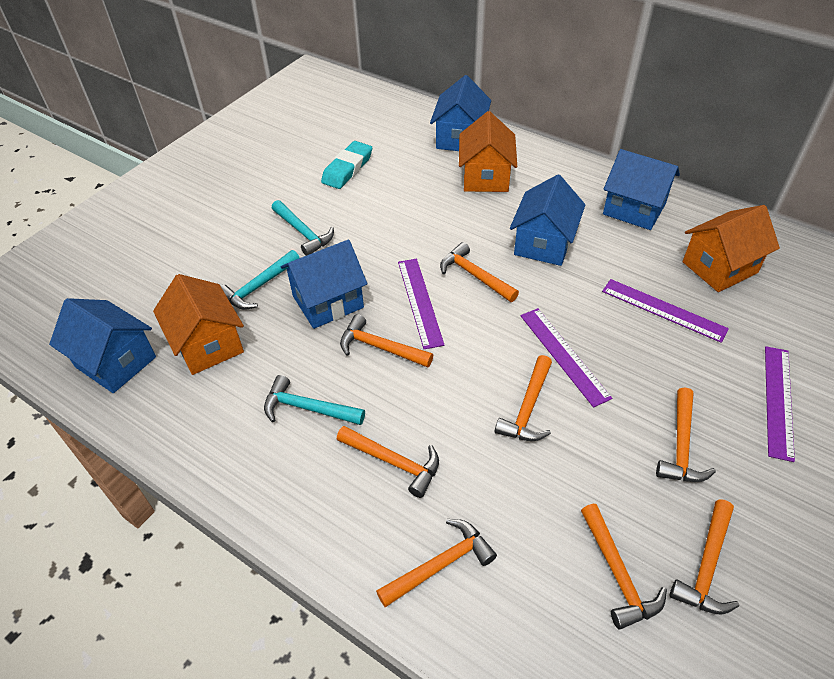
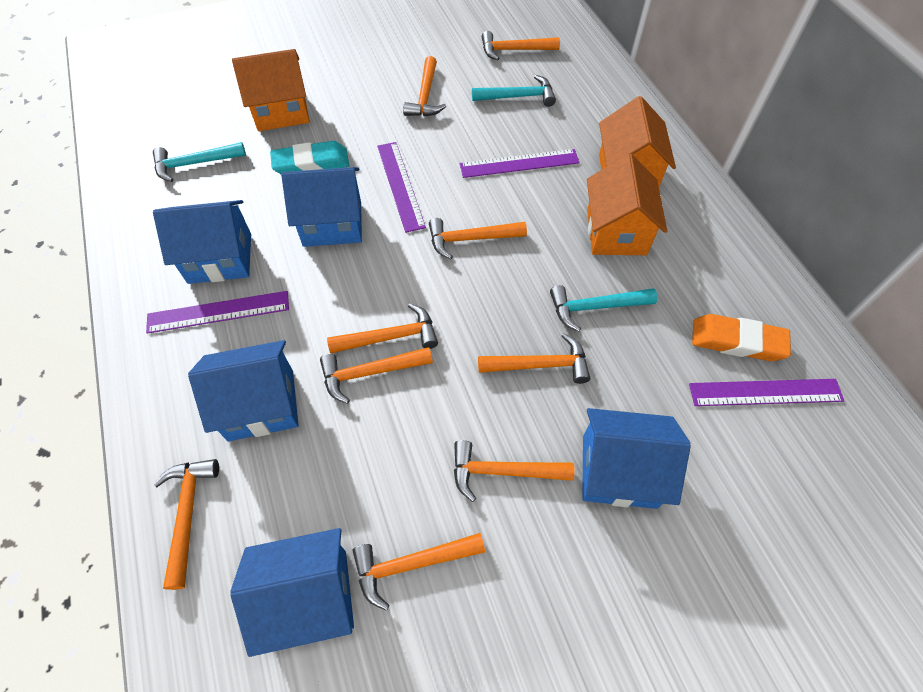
orange eraser: none = 0 -> [692,314,791,361] = 1
orange hammer: [337,426,439,498] [340,314,433,368] [376,519,497,607] [440,242,519,302] [495,355,552,441] [581,504,667,630] [656,387,716,482] [670,499,739,615] = 8 -> [153,459,219,590] [320,347,433,404] [327,304,438,353] [352,533,485,611] [403,56,446,116] [429,218,527,259] [454,440,575,502] [478,333,590,384] [482,31,560,60] = 9

